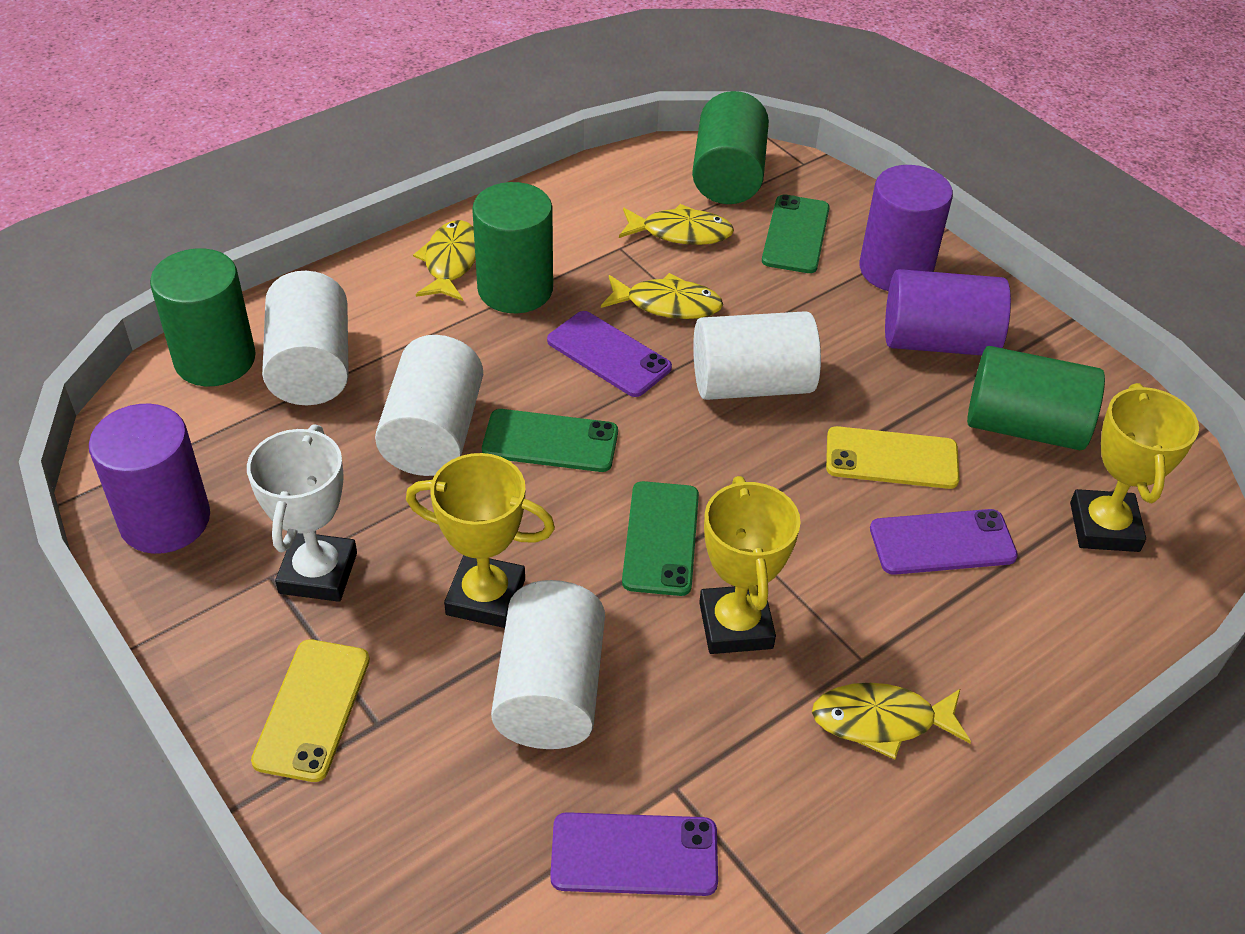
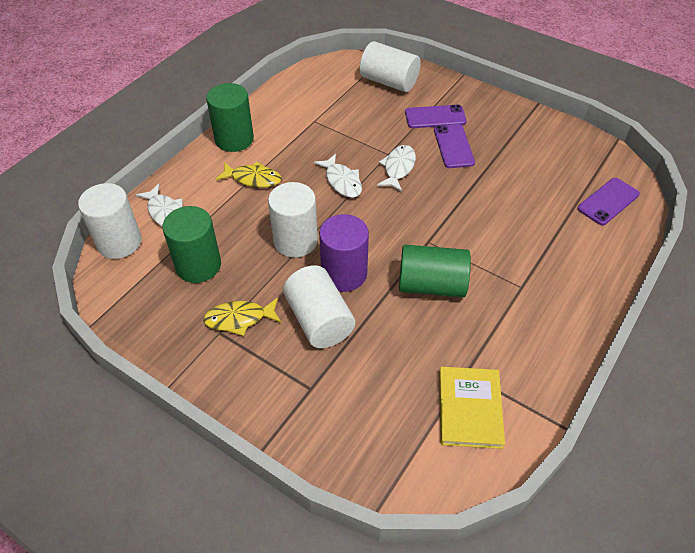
green cylinder: [150,248,256,386] [472,182,553,313] [692,91,769,204] [967,346,1105,450] = 4 -> [162,206,221,283] [206,83,254,152] [399,245,471,297] = 3
green phone: [482,409,618,472] [622,481,699,596] [762,194,830,273] = 3 -> none = 0
purple cylinder: [89,404,210,554] [859,165,953,291] [885,269,1011,355] = 3 -> [319,214,369,292] = 1
white fish: none = 0 -> [136,184,183,226] [314,154,362,198] [377,145,416,191] = 3
white trophy: [247,424,357,602] = 1 -> none = 0
yellow book: none = 0 -> [439,367,505,449] = 1
yellow fish: [413,220,476,301] [601,273,723,319] [619,204,734,245] [812,683,971,760] = 4 -> [203,298,281,336] [216,162,282,188] = 2
yellow phone: [251,639,370,782] [826,426,960,489] = 2 -> none = 0
yellow trophy: [406,453,555,628] [699,476,801,654] [1070,383,1199,552] = 3 -> none = 0

